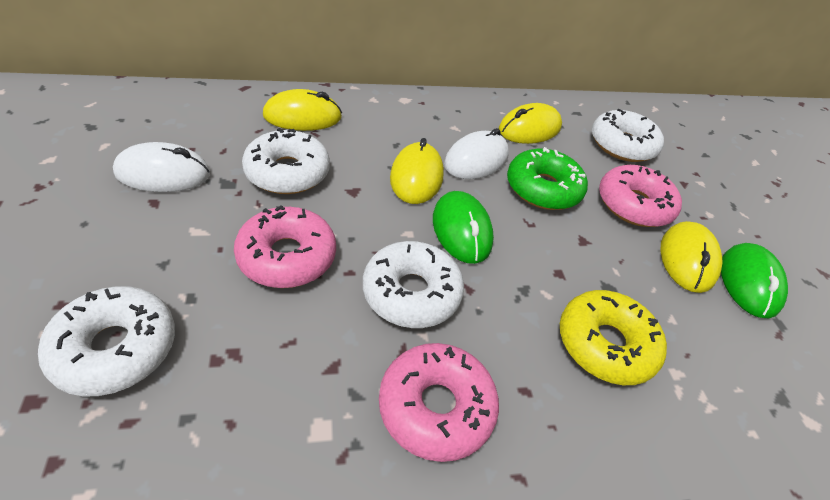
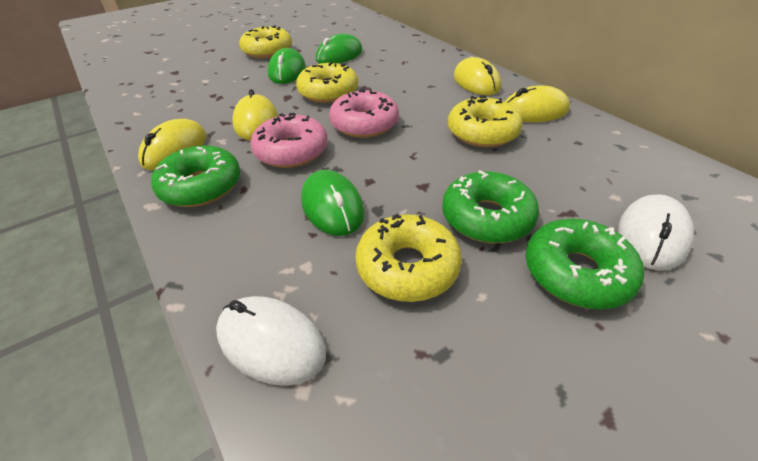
green donut: [507,147,588,210] = 1 -> [151,145,240,207] [442,170,539,243] [526,219,644,309] = 3
green mouse: [433,191,494,264] [721,243,788,318] = 2 -> [268,48,306,84] [301,170,365,236] [316,34,363,64] = 3
pink donut: [234,205,336,288] [379,343,499,462] [599,165,682,227] = 3 -> [251,113,328,168] [329,89,399,138] = 2
white donut: [38,286,175,396] [242,128,330,194] [363,241,464,328] [592,109,664,162] = 4 -> none = 0
yellow donut: [560,290,667,385] = 1 -> [239,26,292,58] [296,62,358,103] [355,214,462,302] [448,95,523,147] = 4

